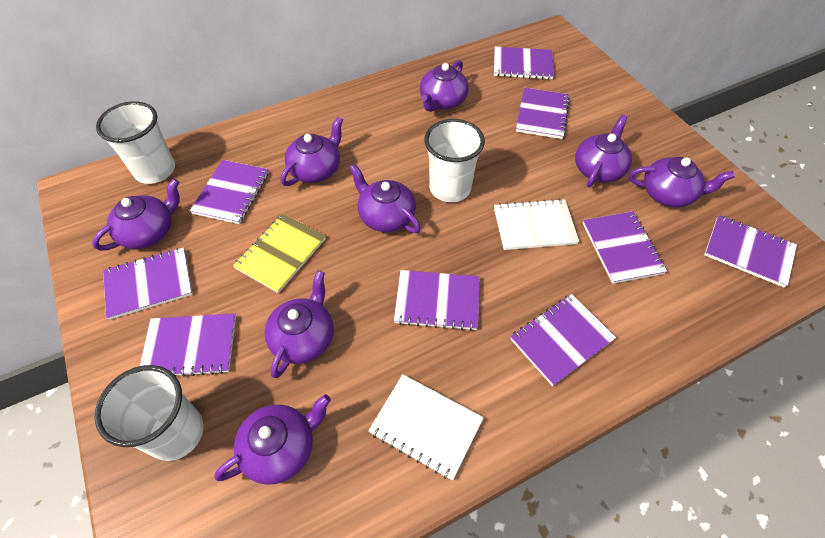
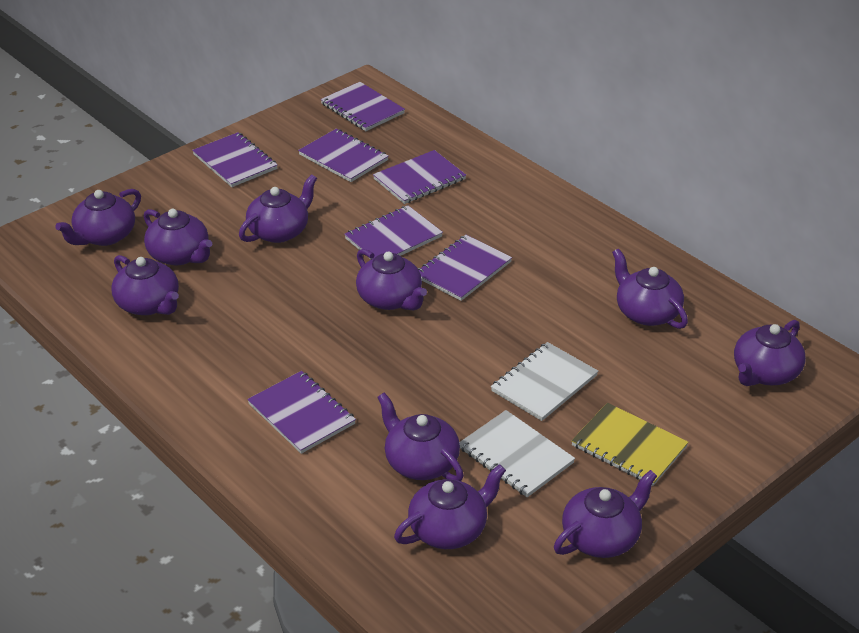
purple notebook: [103,247,193,320] [140,313,236,377] [190,160,269,224] [394,270,480,331] [494,47,554,80] [510,294,616,386] [516,88,570,139] [583,211,667,284] [704,215,797,288] = 9 -> [192,132,278,187] [247,371,356,454] [298,129,389,182] [321,82,405,131] [344,205,443,259] [373,150,466,204] [418,235,512,301] = 7
purple teapot: [92,179,180,251] [215,394,331,485] [264,271,334,378] [281,117,343,186] [349,164,421,233] [420,60,469,112] [575,115,632,187] [629,157,735,207] = 8 -> [55,189,141,246] [111,255,179,315] [144,209,212,265] [239,174,317,243] [356,249,427,310] [377,392,464,481] [394,464,506,549] [554,470,657,558] [612,249,688,329] [734,320,806,386] = 10
white cup: [94,365,204,461] [96,101,175,184] [425,119,485,202] = 3 -> none = 0

